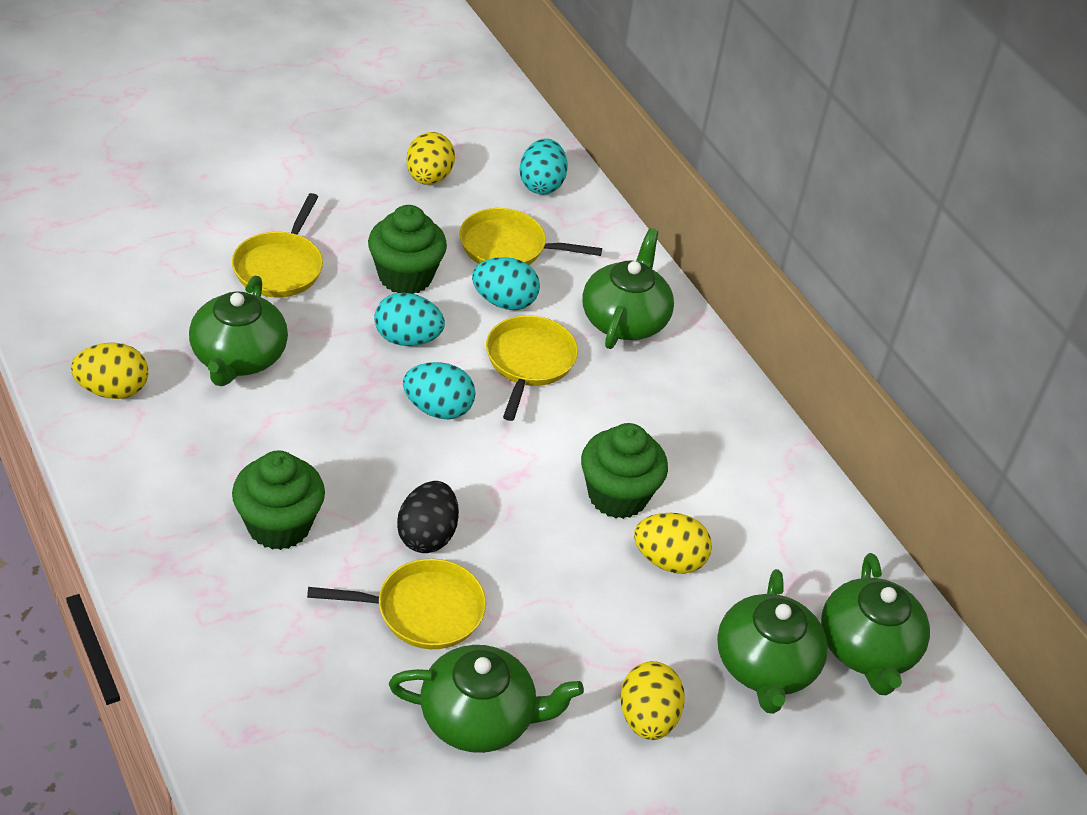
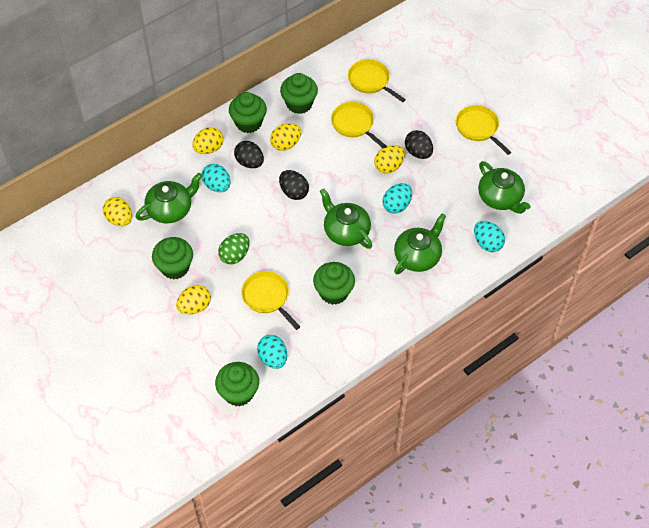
black egg: [397,481,459,553] = 1 -> [234,141,264,168] [279,170,309,200] [405,130,433,159] = 3
green cupcake: [232,450,325,550] [368,205,447,294] [581,423,668,519] = 3 -> [152,237,193,279] [215,362,259,406] [229,92,267,133] [280,73,318,114] [313,262,355,305] = 5
green egg: none = 0 -> [218,233,249,264] = 1
green teapot: [189,276,288,386] [389,645,584,753] [582,228,674,349] [717,569,828,714] [821,553,930,695] = 5 -> [136,173,202,223] [320,188,372,249] [394,213,446,274] [478,161,530,214] = 4
yellow egg: [71,342,148,399] [406,132,455,185] [620,661,685,740] [634,513,712,574] = 4 -> [103,197,132,226] [176,285,211,314] [192,127,224,154] [270,123,301,151] [374,145,405,174] = 5

